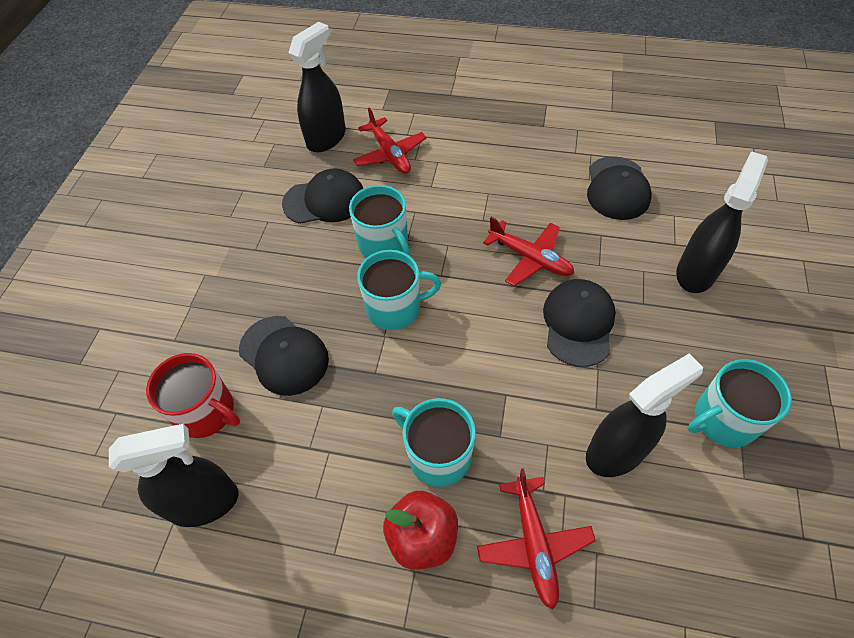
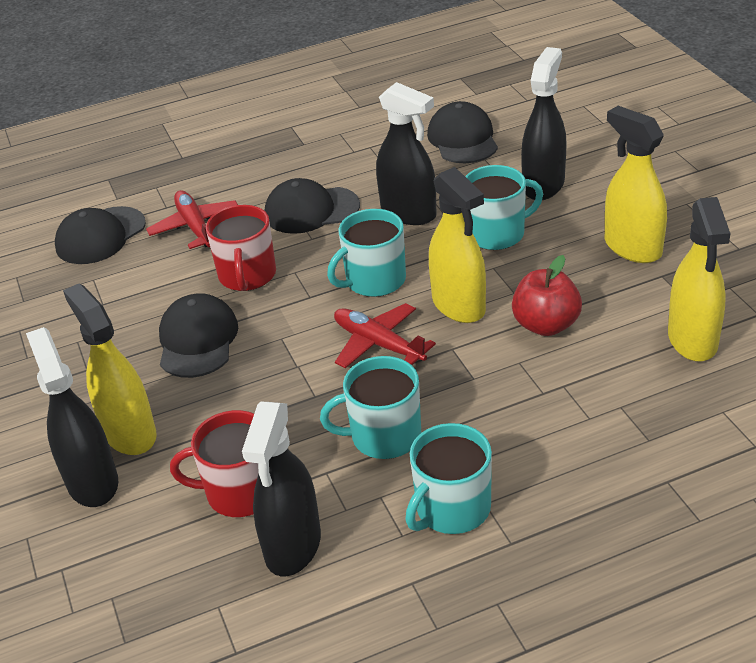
red mug: [146,353,240,438] = 1 -> [170,410,259,517] [206,205,276,291] = 2
red plane: [353,108,426,174] [477,468,596,610] [483,217,574,286] = 3 -> [146,190,238,249] [334,303,436,368] = 2
yellow spray bottle: none = 0 -> [63,283,157,455] [429,167,486,323] [605,106,667,263] [668,197,731,362] = 4

